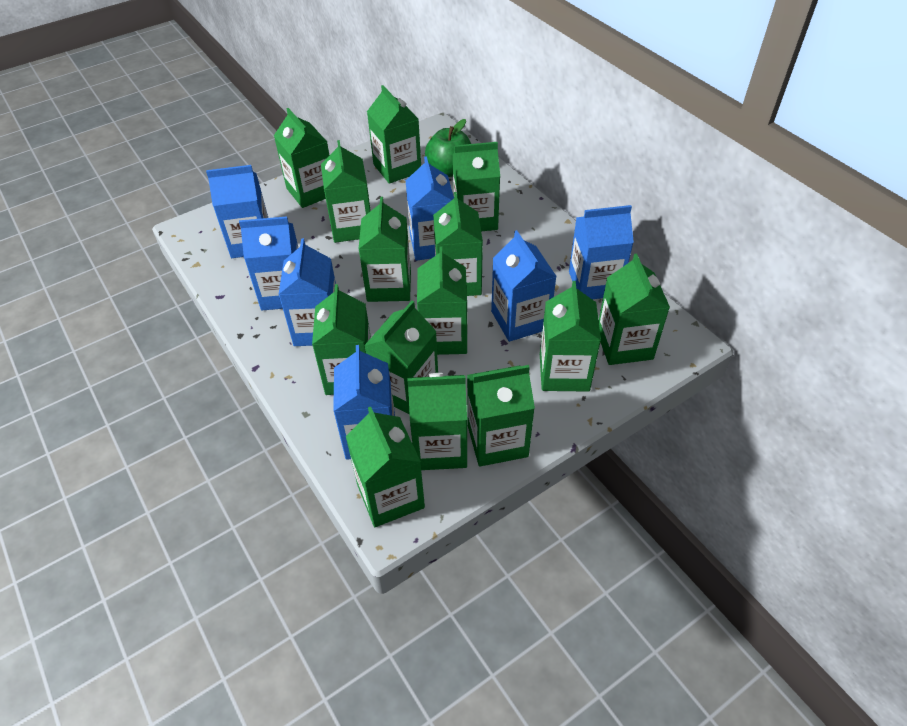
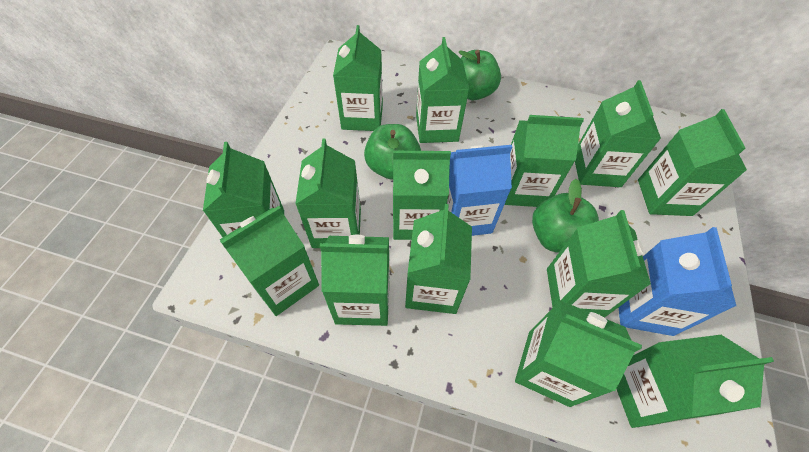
blue carton: [206,165,268,258] [239,216,298,310] [278,238,336,346] [333,345,395,460] [405,156,454,261] [491,230,557,342] [569,205,634,299] = 7 -> [447,145,512,236] [618,227,736,336] = 2
green apple: [425,119,471,177] = 1 -> [364,124,421,180] [459,50,501,100] [532,179,599,253] = 3

